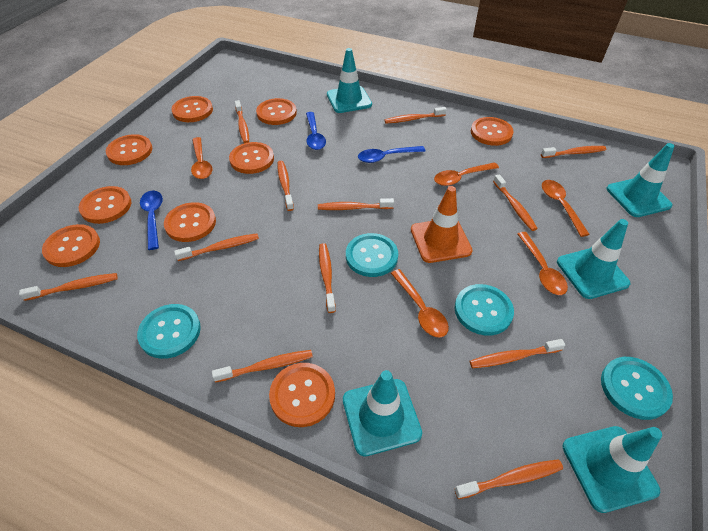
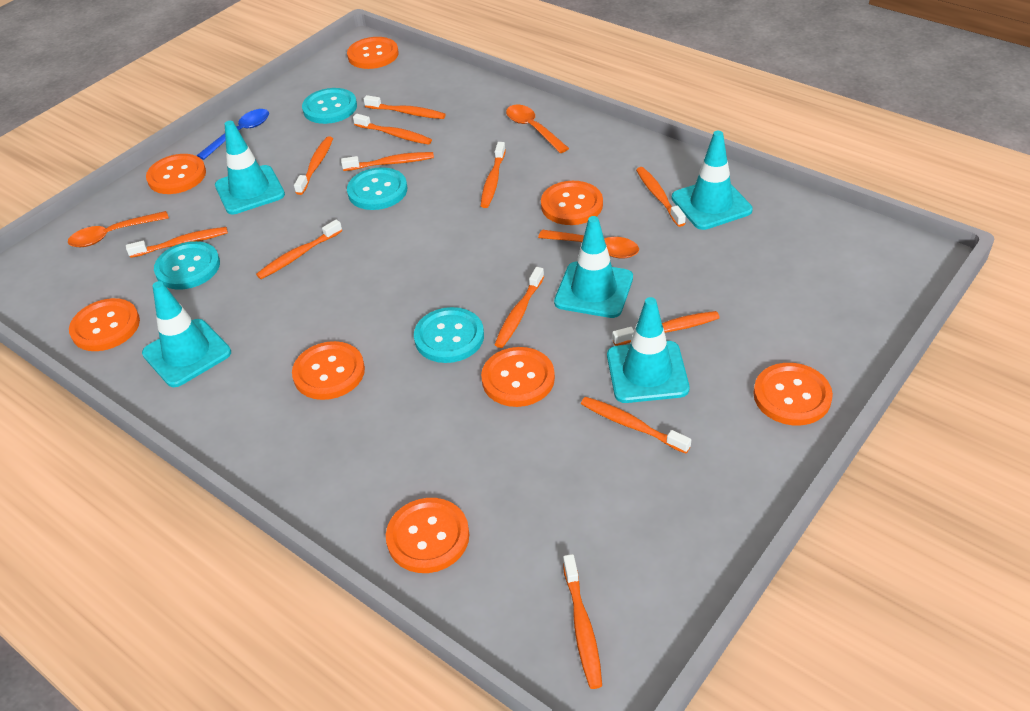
blue spoon: [140,191,163,250] [306,112,326,150] [358,146,425,163] = 3 -> [197,109,269,160] = 1
orange button: [42,224,100,267] [79,186,132,224] [106,134,152,165] [164,202,216,242] [171,96,213,122] [229,142,274,174] [256,98,297,125] [269,363,335,427] [471,117,514,146] = 9 -> [69,298,140,351] [146,154,206,194] [292,341,365,400] [347,37,399,69] [386,498,469,573] [481,347,555,407] [541,181,603,225] [754,363,833,425] = 8
orange spoon: [191,137,212,179] [391,269,449,338] [434,162,499,186] [517,232,568,295] [542,180,590,237] = 5 -> [68,211,169,247] [506,104,569,153] [538,230,639,258] = 3
orange traffic cone: [411,186,473,263] = 1 -> none = 0

